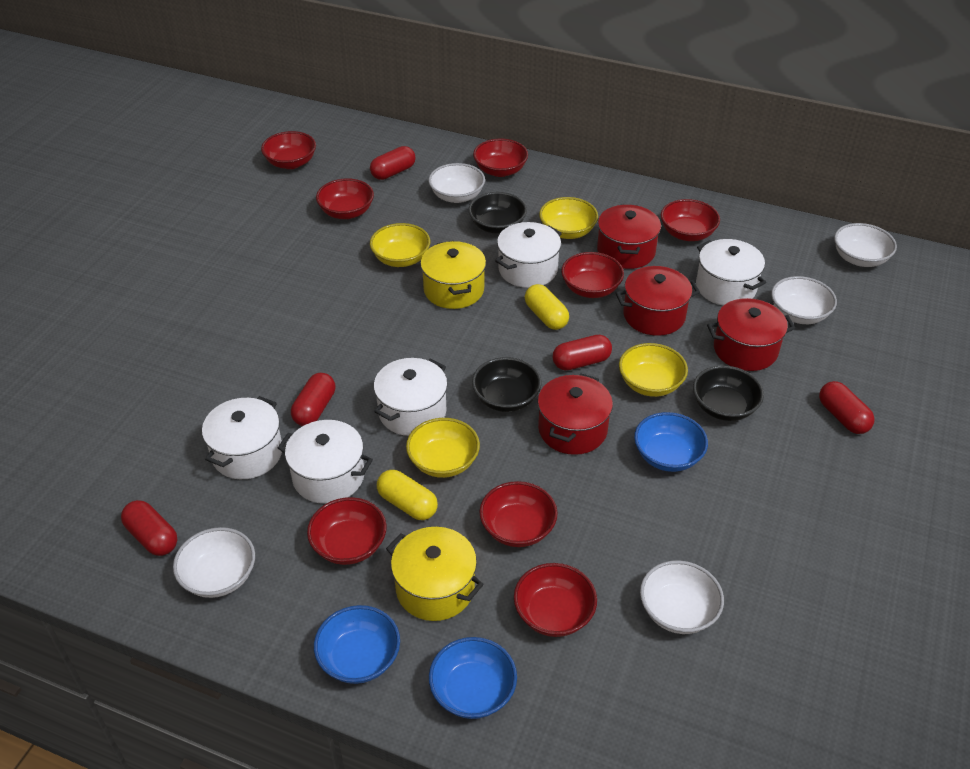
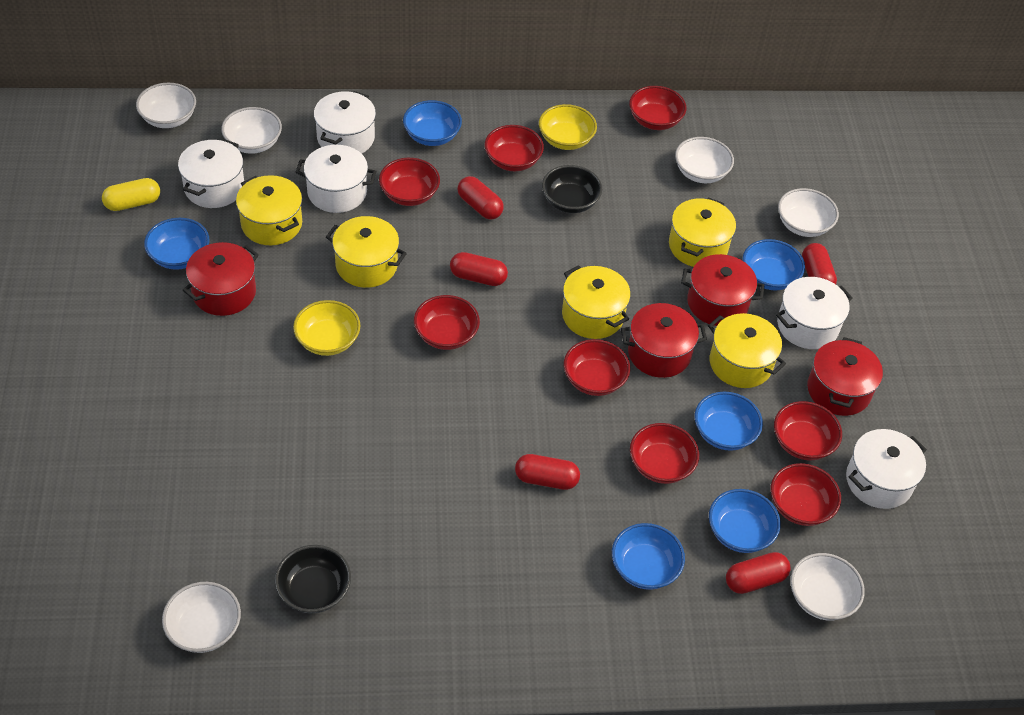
black bowl: [468,192,527,234] [472,357,541,412] [693,365,764,421] = 3 -> [275,545,351,613] [542,165,602,213] = 2
blue bowl: [314,605,400,684] [429,637,517,719] [634,412,708,472] = 3 -> [144,218,209,270] [403,100,462,146] [612,523,685,590] [695,392,763,451] [709,489,781,553] [742,239,805,290] = 6
white bowl: [173,527,255,598] [428,163,485,203] [640,560,724,634] [771,276,837,324] [834,223,897,267] = 5 -> [136,83,196,128] [162,582,241,653] [221,107,282,154] [675,137,734,183] [778,188,839,237] [790,553,865,620] = 6
yellow bowl: [370,223,430,267] [406,418,480,478] [539,197,598,239] [619,343,688,397] = 4 -> [293,300,361,356] [539,104,597,150] = 2
yellow capsule: [377,470,438,520] [525,284,569,330] = 2 -> [102,178,160,211] = 1
yellow pot: [386,527,484,621] [420,241,486,309] = 2 -> [236,175,302,245] [326,216,407,288] [562,265,631,339] [669,197,736,267] [708,313,786,388] = 5

